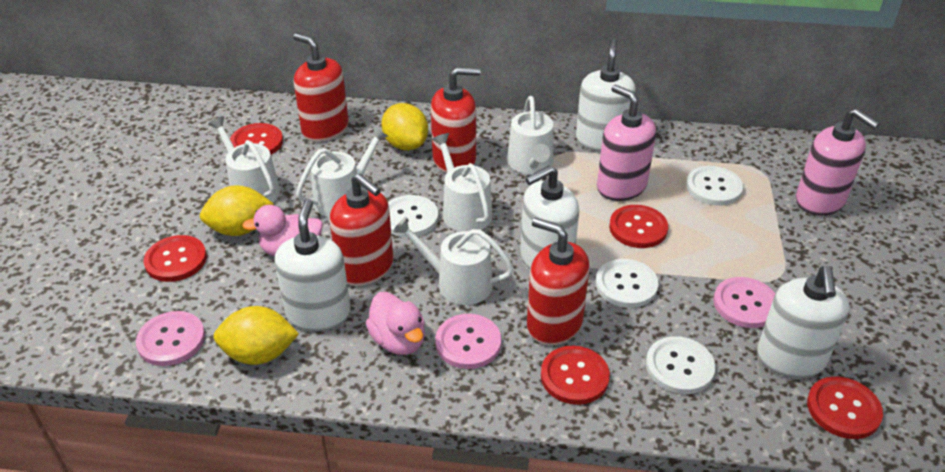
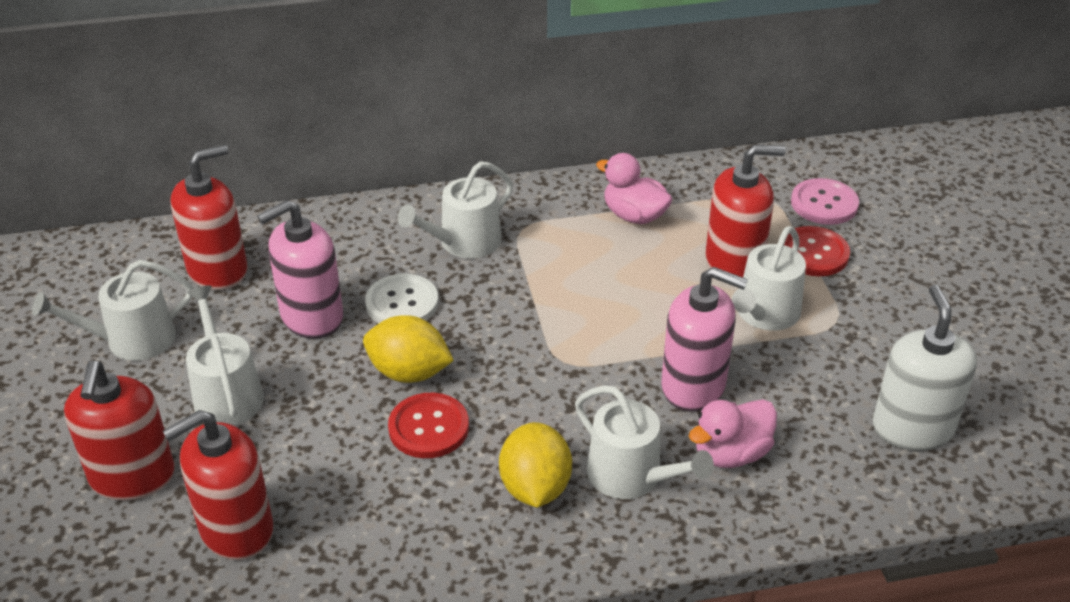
pink button: [136,311,205,366] [435,314,501,369] [713,277,775,328] = 3 -> [791,178,859,225] = 1
red button: [143,235,207,282] [230,123,283,154] [541,346,610,405] [609,205,668,248] [807,376,883,439] = 5 -> [388,393,469,458] [784,226,850,276] = 2
white button: [388,195,438,238] [596,259,659,308] [646,336,715,394] [686,166,743,206] = 4 -> [365,274,438,323] = 1
white soap dispenser: [274,199,350,332] [520,165,579,269] [576,39,636,152] [757,266,850,378] = 4 -> [872,285,977,451] = 1
yellow lemon: [200,185,274,236] [214,306,299,365] [381,103,428,151] = 3 -> [363,316,454,383] [499,422,572,507] = 2

